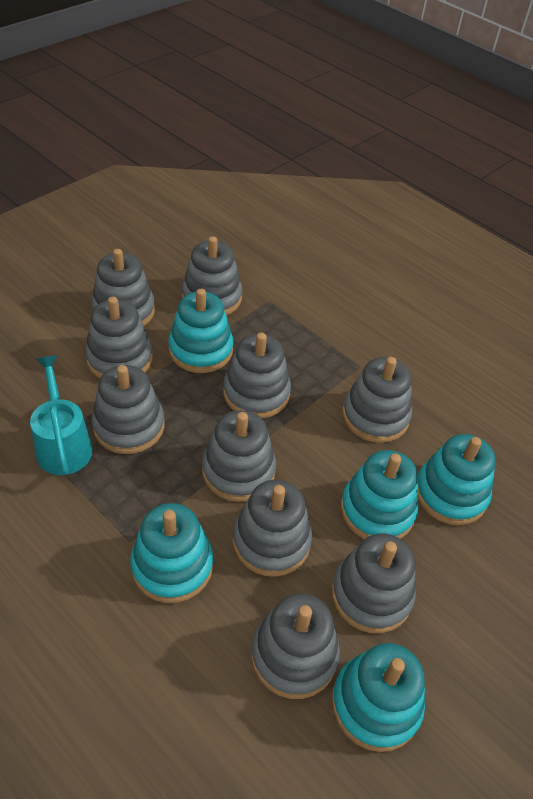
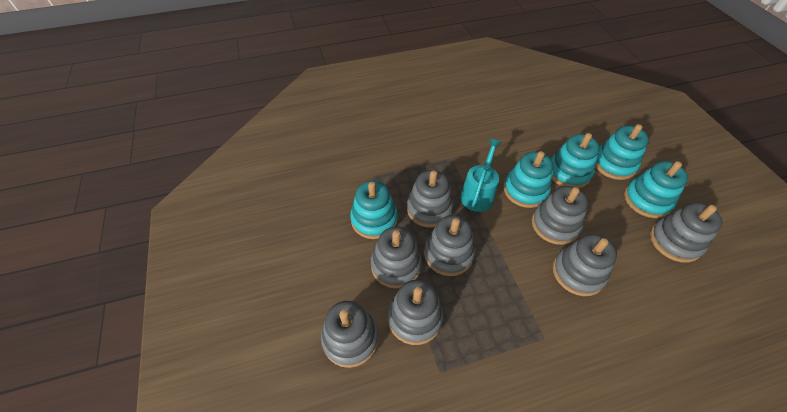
grey stacking toy: [85,297,153,378] [91,249,155,326] [92,365,164,454] [182,236,242,315] [202,410,276,502] [223,333,291,419] [232,480,312,577] [251,593,340,699] [331,533,416,633] [342,357,412,443] = 10 -> [321,301,379,368] [371,227,422,288] [388,280,443,345] [407,170,453,228] [424,215,475,276] [532,186,588,245] [553,234,617,296] [650,203,722,263] = 8

